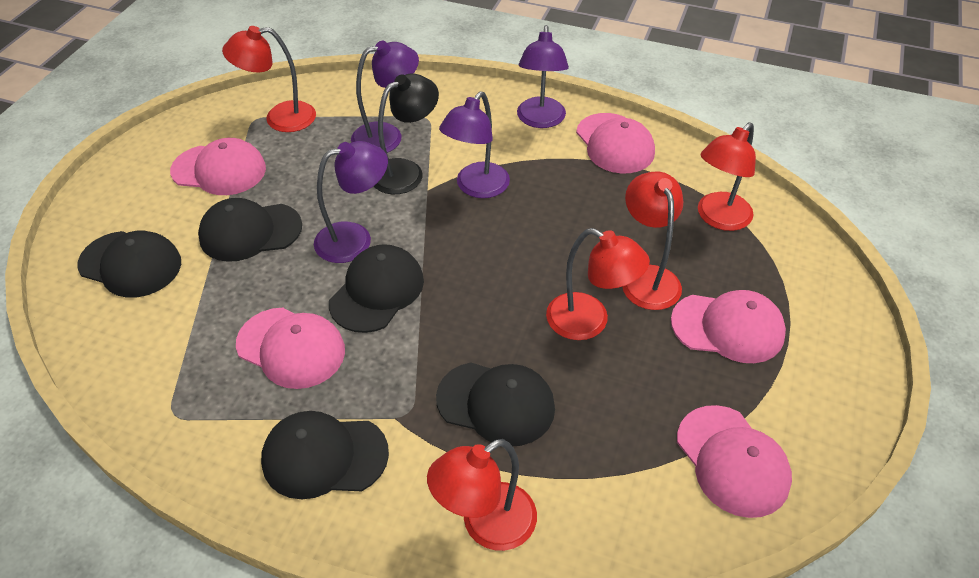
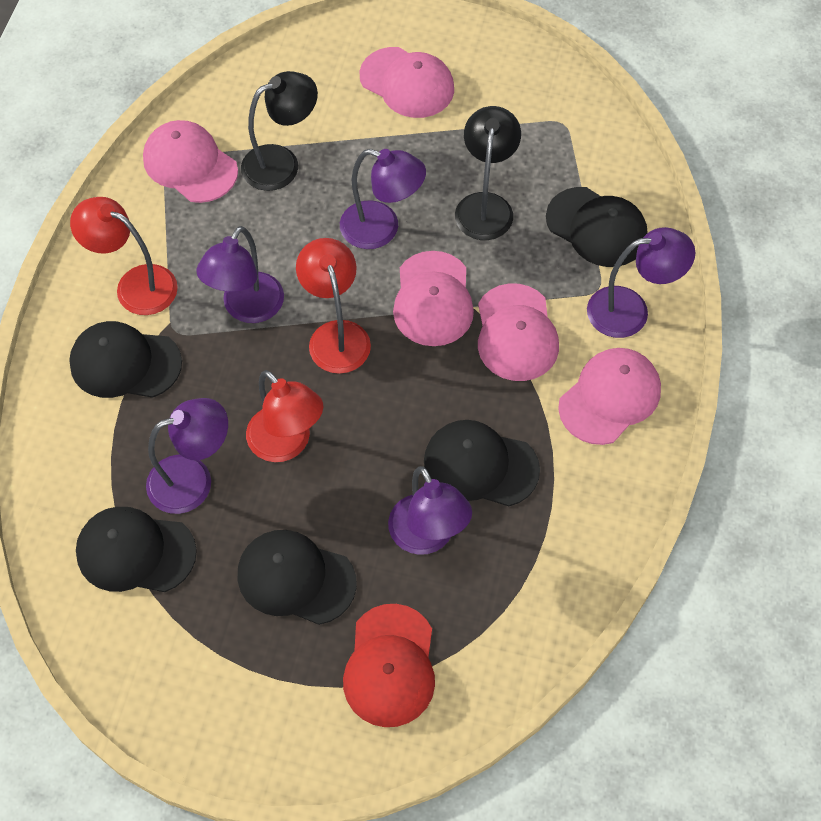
black lamp: [374,73,439,194] = 1 -> [241,71,318,191] [455,106,521,240] = 2
purple lamp: [314,141,388,263] [351,41,419,153] [439,92,510,198] [517,25,569,128] = 4 -> [146,398,228,514] [196,226,284,323] [340,149,426,249] [388,466,472,555] [587,227,695,338] = 5
red cap: none = 0 -> [343,604,435,727] = 1
red lamp: [222,26,316,132] [427,439,537,551] [546,228,650,340] [622,172,684,310] [698,122,756,231] = 5 -> [70,197,178,315] [246,370,324,462] [296,238,371,374] = 3

